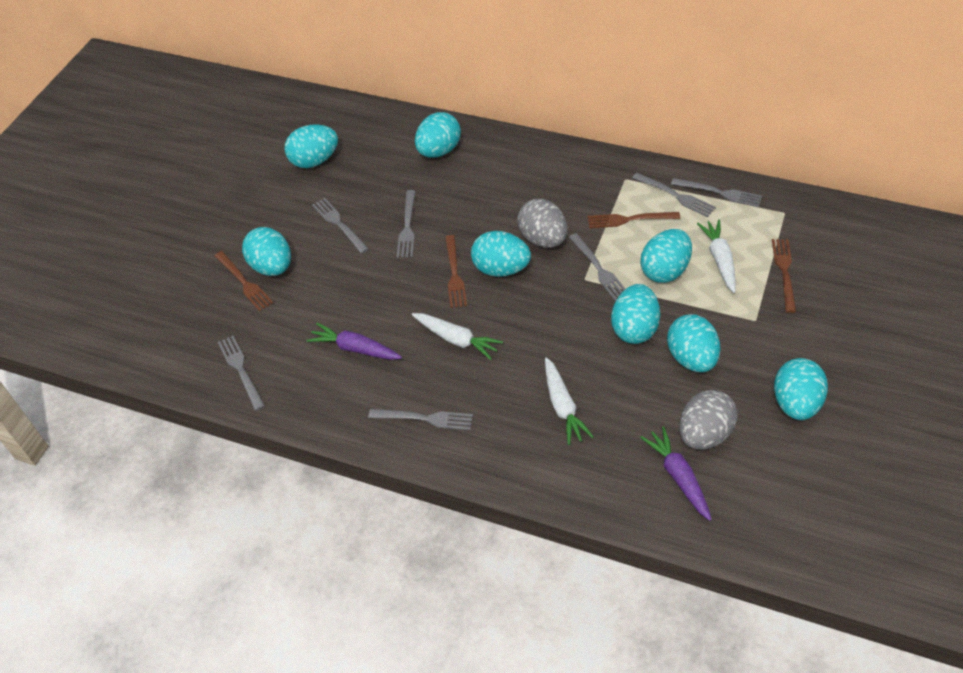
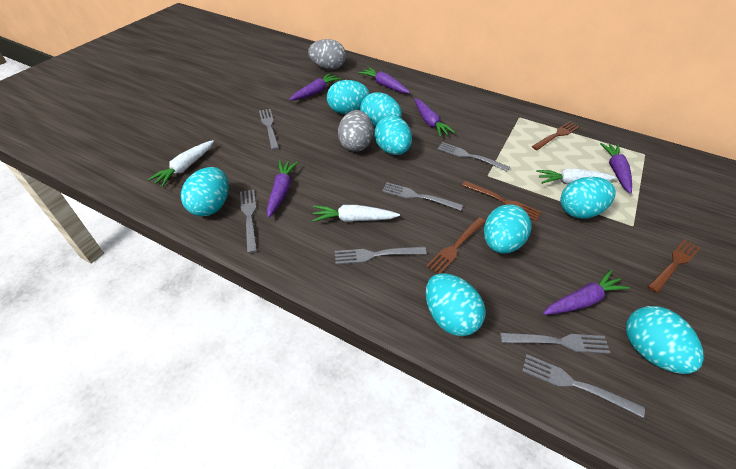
purple carrot: [306,323,402,360] [640,426,712,521] = 2 -> [267,160,298,218] [289,73,341,101] [359,67,410,93] [414,98,455,137] [543,270,630,315] [600,143,632,194] = 6

